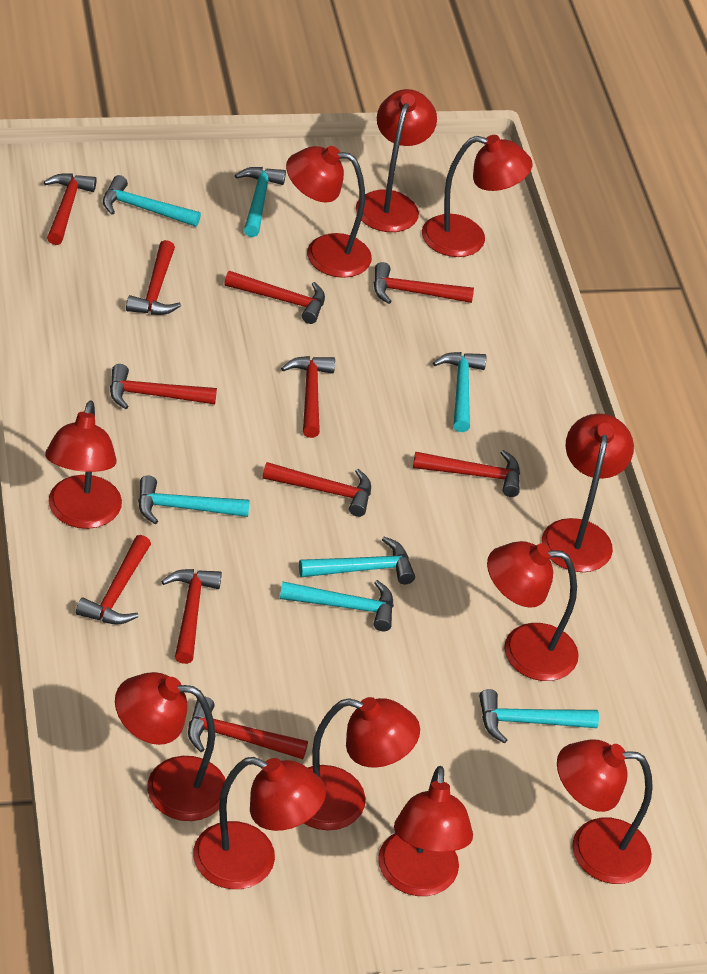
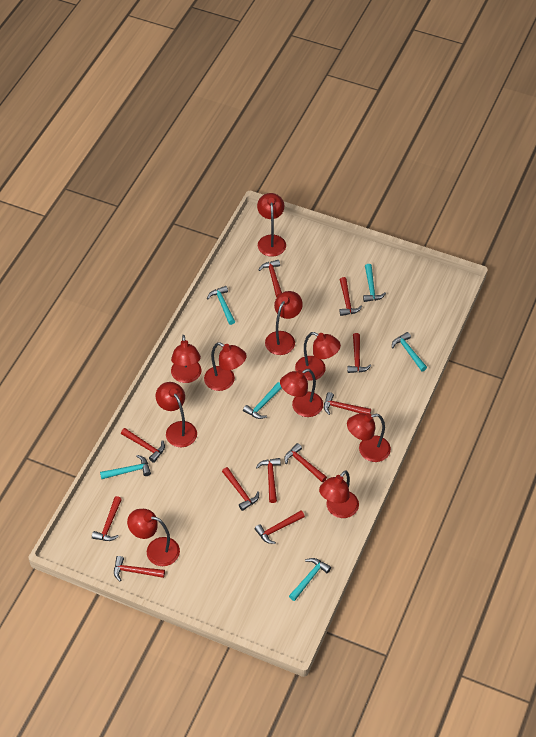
red lamp: [45,401,122,529] [115,672,226,821] [193,757,326,889] [286,146,372,278] [304,697,420,831] [356,89,437,232] [378,766,473,896] [422,135,533,257] [487,541,579,681] [542,414,634,572] [557,739,653,884] = 11 -> [127,509,180,566] [156,382,197,447] [171,335,201,383] [204,342,247,391] [257,193,286,257] [265,291,303,355] [280,369,323,417] [295,332,341,381] [319,470,359,518] [347,413,391,462] = 10
turquoise hammer: [103,175,201,227] [138,476,250,524] [235,167,286,237] [280,580,394,631] [299,537,415,584] [433,352,486,432] [479,689,599,743] = 7 -> [100,455,151,479] [207,286,235,325] [243,382,282,419] [289,558,331,601] [363,264,386,302] [392,332,427,371] = 6

